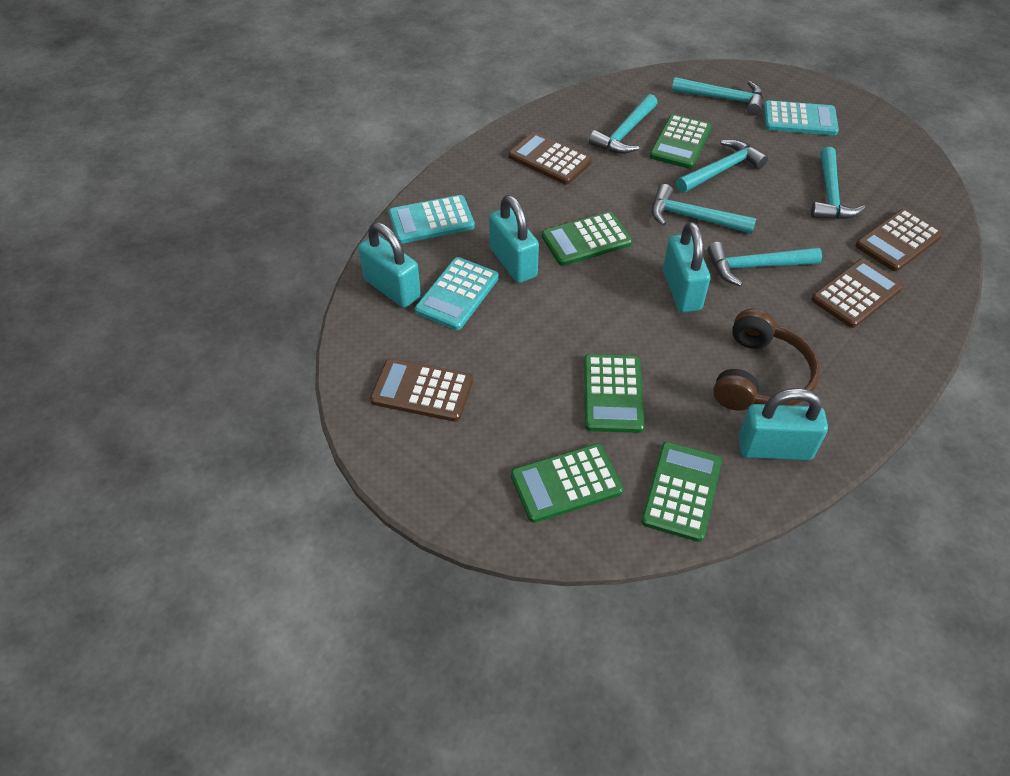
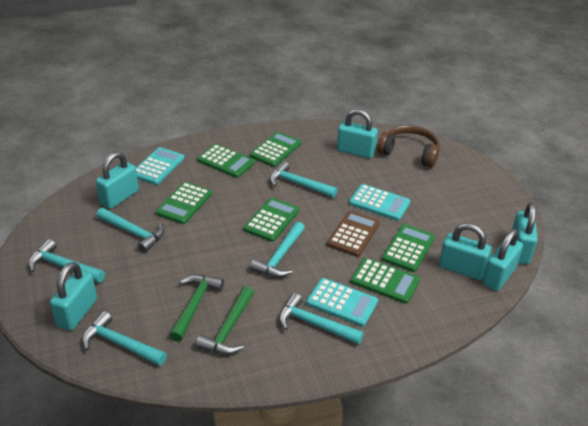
brown calculator: [370,358,473,422] [509,132,592,185] [811,259,903,328] [856,209,943,272] = 4 -> [327,211,380,257] = 1
green calculator: [511,444,623,523] [542,212,632,266] [584,354,645,433] [641,442,722,542] [650,114,712,169] = 5 -> [156,182,212,224] [197,144,255,178] [244,197,299,242] [250,132,301,167] [351,258,420,304] [382,224,435,272] = 6
green hammer: none = 0 -> [169,275,224,342] [196,286,254,355] = 2
turquoise padlock: [358,222,421,308] [489,195,539,283] [663,222,710,312] [738,388,828,460] = 4 -> [50,262,97,331] [96,152,139,209] [337,109,378,158] [439,223,492,280] [482,229,523,291] [512,202,538,264] = 6

